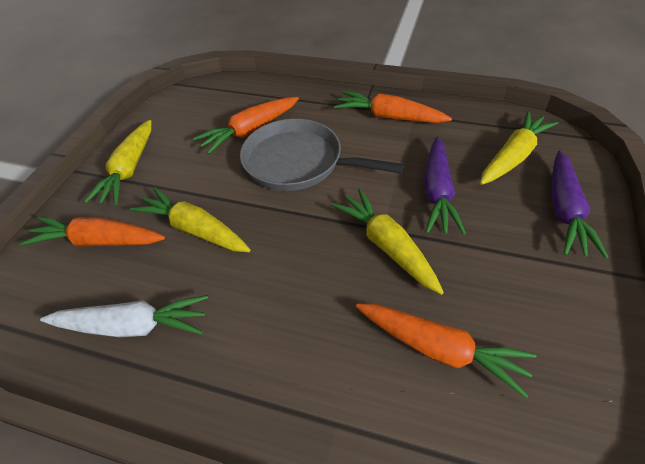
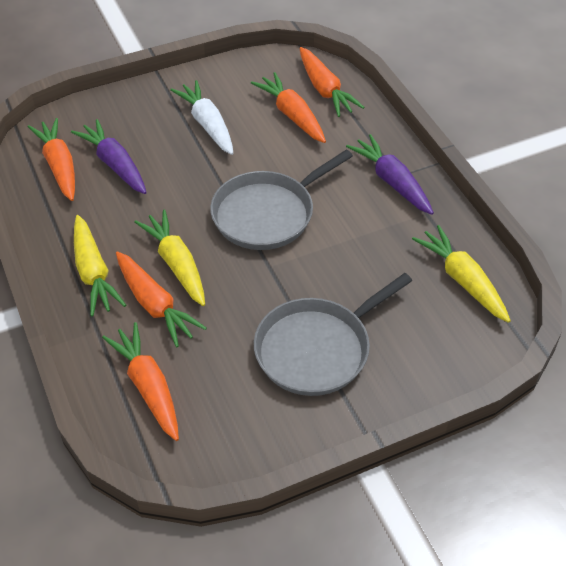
grey pan: [240,119,404,191] = 1 -> [210,149,353,250] [254,273,412,396] = 2
orange carrot: [20,217,165,247] [193,97,299,154] [334,91,452,123] [356,304,537,398] = 4 -> [28,118,75,201] [102,322,179,441] [116,252,207,347] [251,72,326,143] [300,47,365,117] = 5
yellow carrot: [84,120,151,205] [130,187,251,252] [331,188,444,295] [480,111,559,185] = 4 -> [74,215,126,317] [134,209,205,306] [412,225,511,323] = 3

